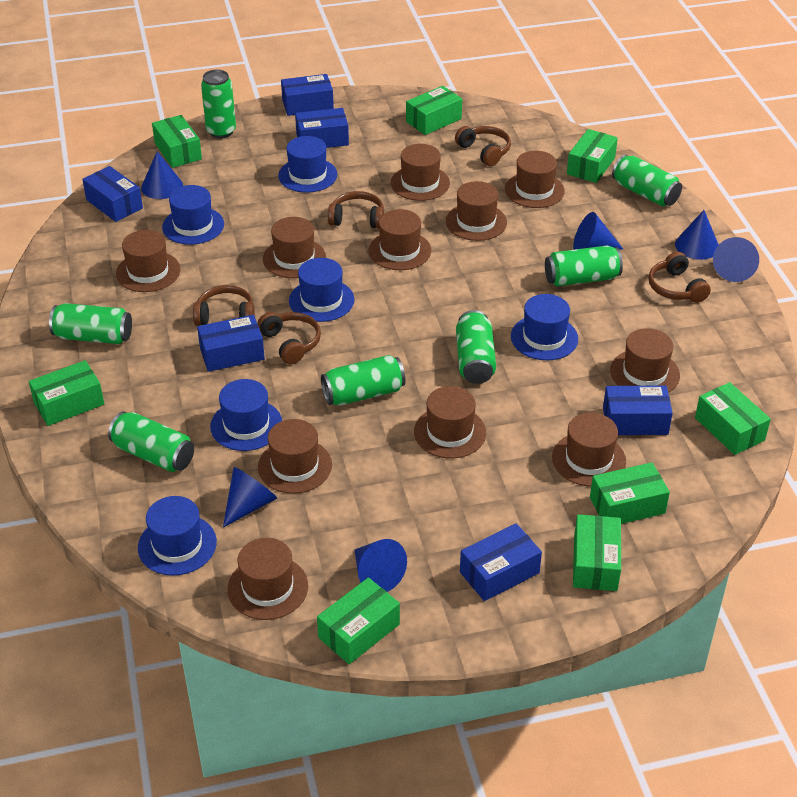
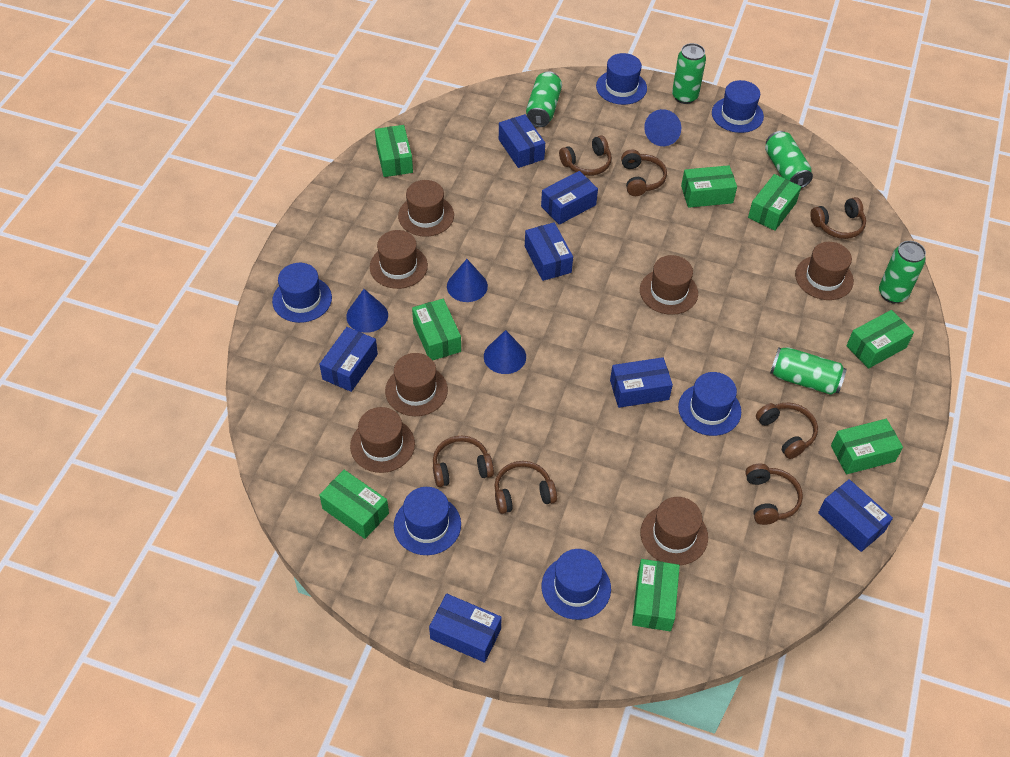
blue box: [82,166,143,222] [197,315,265,372] [281,74,334,116] [295,108,349,148] [460,523,542,601] [603,385,673,435] = 6 -> [319,327,378,392] [429,594,502,663] [499,114,545,168] [525,222,573,281] [541,171,598,225] [610,357,673,408] [818,479,893,552] = 7
blue cone: [141,151,183,199] [223,467,277,527] [354,539,407,592] [573,212,623,250] [675,210,719,260] [713,237,759,282] = 6 -> [346,289,388,333] [447,259,488,302] [484,330,526,374] [644,109,681,146] = 4
brown hat: [116,230,180,292] [227,538,308,620] [258,419,332,494] [263,217,326,278] [368,209,431,270] [391,144,450,201] [414,386,486,459] [446,181,507,241] [505,151,565,208] [552,413,626,487] [610,328,680,393] = 11 -> [350,407,415,473] [370,230,428,289] [385,353,448,416] [398,180,454,237] [640,255,698,315] [641,497,708,565] [795,242,854,300] = 7
brown headphones: [193,285,255,326] [257,312,321,364] [328,191,384,229] [455,126,511,166] [648,252,711,303] = 5 -> [433,436,494,487] [494,461,557,514] [559,135,612,176] [621,149,667,196] [745,464,803,525] [756,402,818,459] [810,197,866,239] = 7
green can: [49,303,132,344] [108,411,194,472] [201,69,236,138] [321,355,406,406] [456,310,496,384] [545,245,623,286] [612,155,682,207] = 7 -> [526,71,562,127] [672,43,706,104] [765,131,813,188] [770,347,847,395] [879,241,926,303] = 5

